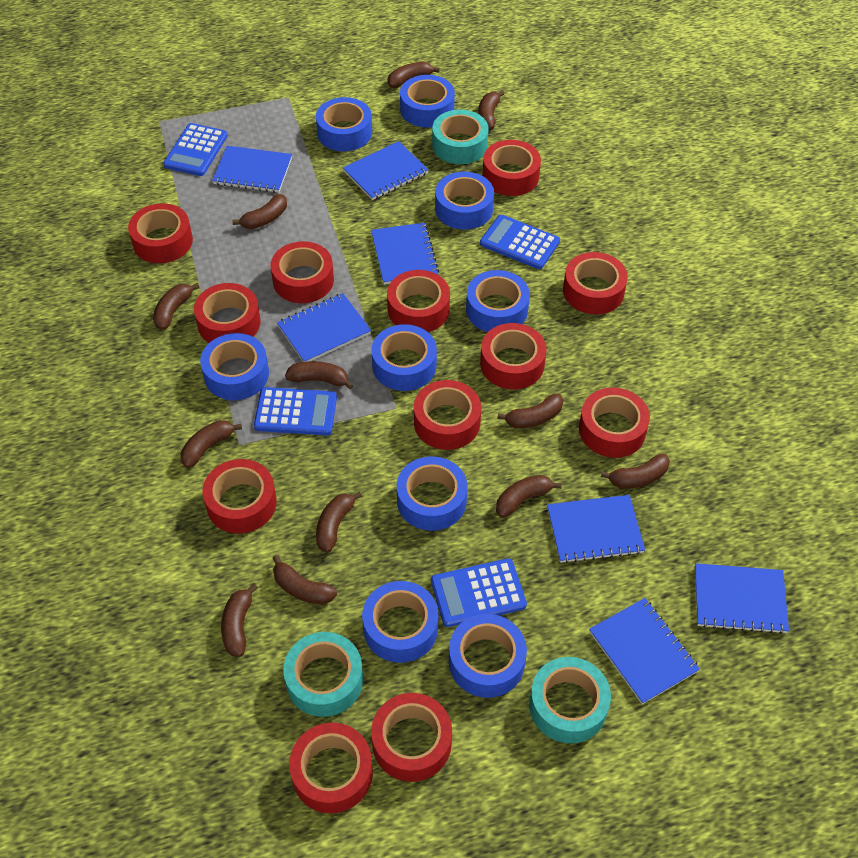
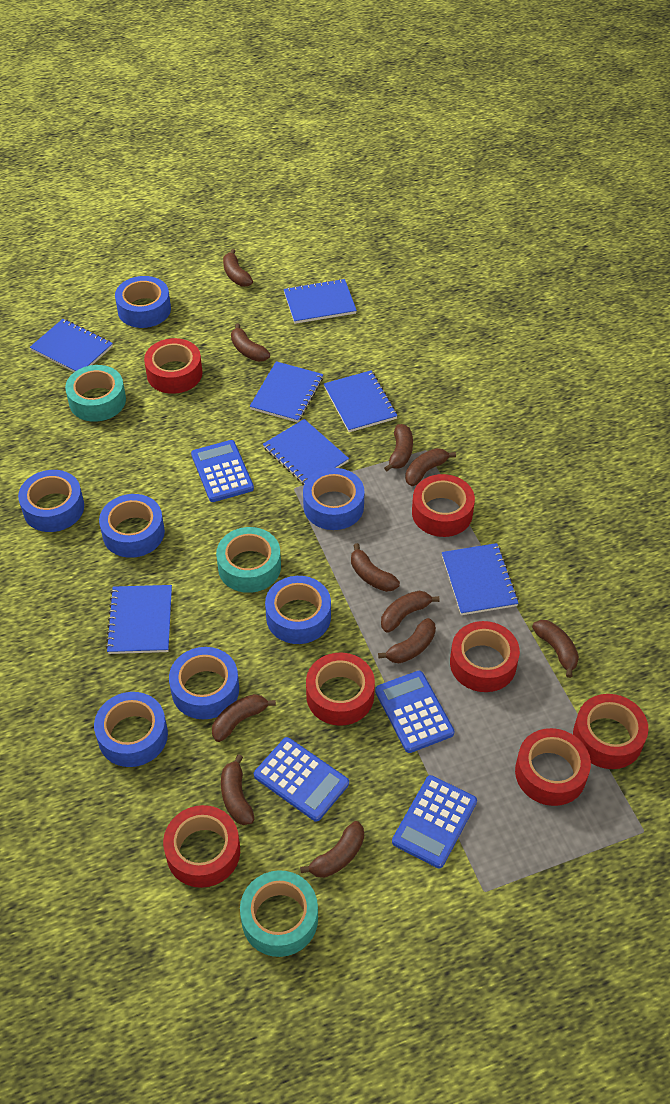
blue tape: [200,333,269,400] [316,97,372,151] [362,581,438,663] [371,324,437,391] [397,456,467,531] [400,75,455,128] [435,172,494,230] [449,614,527,698] [466,270,530,332] = 9 -> [18,470,84,532] [94,692,168,767] [99,494,165,558] [115,276,171,328] [169,647,239,719] [265,576,331,644] [303,468,364,530] = 7
brown banana: [153,283,200,330] [181,420,242,468] [221,584,258,657] [232,194,287,229] [273,555,337,604] [285,361,353,389] [316,492,362,553] [387,62,440,88] [478,90,505,130] [496,475,562,518] [497,394,563,429] [601,454,670,489] = 12 -> [212,694,276,742] [221,754,254,825] [223,249,253,287] [231,324,270,362] [300,821,364,878] [351,543,400,592] [378,618,436,663] [381,591,439,633] [384,424,413,471] [405,448,456,486] [532,620,579,678] = 11
red tape: [128,203,193,263] [194,283,261,343] [202,459,277,534] [271,241,334,303] [289,722,373,813] [371,693,452,782] [387,270,450,332] [414,380,481,450] [480,323,547,390] [483,140,541,196] [563,252,628,315] [579,387,650,458] = 12 -> [144,338,202,394] [163,805,240,888] [306,653,375,726] [412,474,475,537] [450,621,520,692] [515,728,591,806] [573,694,648,769] = 7

